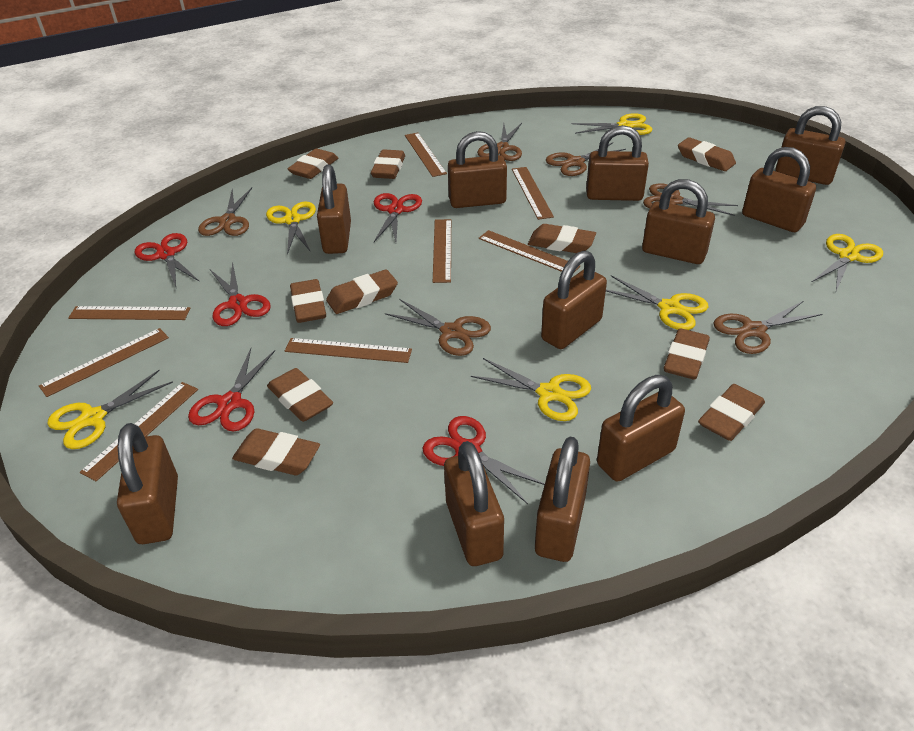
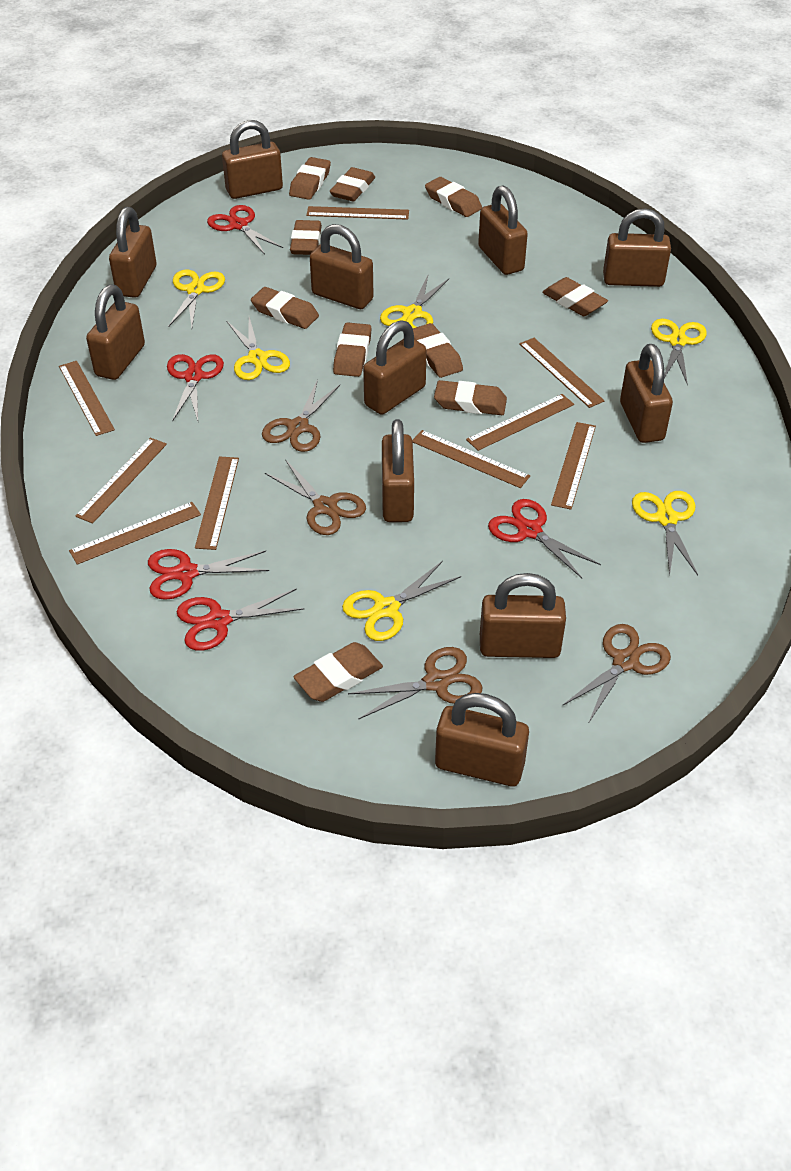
brown ruler: [39,328,169,397] [68,306,190,320] [80,382,198,481] [285,338,412,363] [405,133,447,177] [433,219,451,283] [479,230,580,272] [512,167,554,220] = 8 -> [59,361,115,436] [69,502,201,565] [75,438,167,524] [195,457,239,550] [306,206,409,220] [412,430,530,488] [466,394,574,451] [519,338,605,408] [551,422,596,510] = 9
brown scissors: [198,188,252,236] [385,299,491,356] [477,123,522,161] [546,142,626,176] [643,183,738,216] [713,301,822,354] = 6 -> [262,380,340,452] [265,459,366,535] [348,647,482,719] [563,624,671,724] = 4

